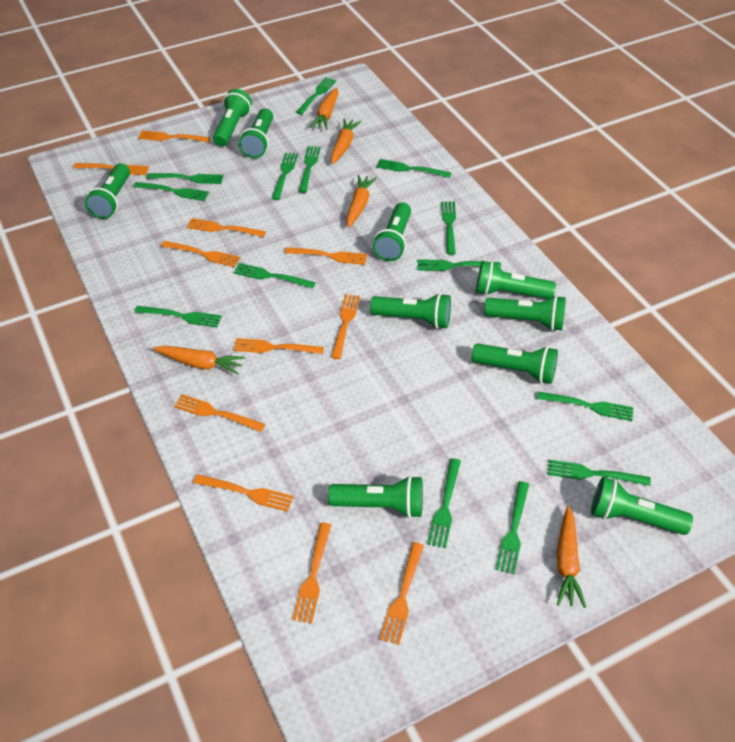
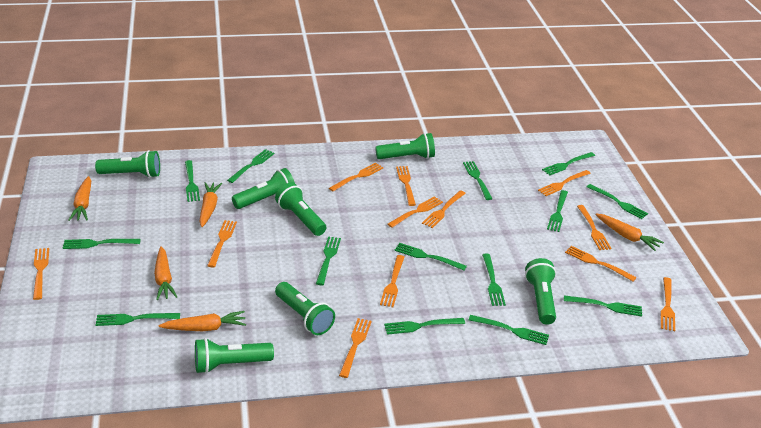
green flashlight: [85,163,130,219] [213,89,252,147] [239,108,273,158] [328,475,423,518] [370,293,451,329] [373,202,411,261] [472,343,558,384] [476,261,556,299] [484,295,566,331] [591,477,693,535] = 10 -> [95,150,160,178] [195,338,274,374] [232,168,295,209] [275,183,326,236] [275,282,335,335] [375,133,435,159] [525,258,556,325] = 7
orange fork: [73,163,149,175] [138,130,210,142] [161,241,240,267] [174,394,265,432] [187,218,266,237] [193,474,294,512] [233,338,324,354] [285,247,367,265] [292,523,331,624] [331,294,360,359] [380,542,424,645] = 11 -> [33,248,49,300] [207,220,237,268] [329,163,383,191] [339,318,372,378] [380,255,405,307] [387,196,443,228] [396,166,416,206] [422,190,466,228] [538,170,591,196] [565,246,637,281] [577,205,612,250] [661,277,675,331] = 12

